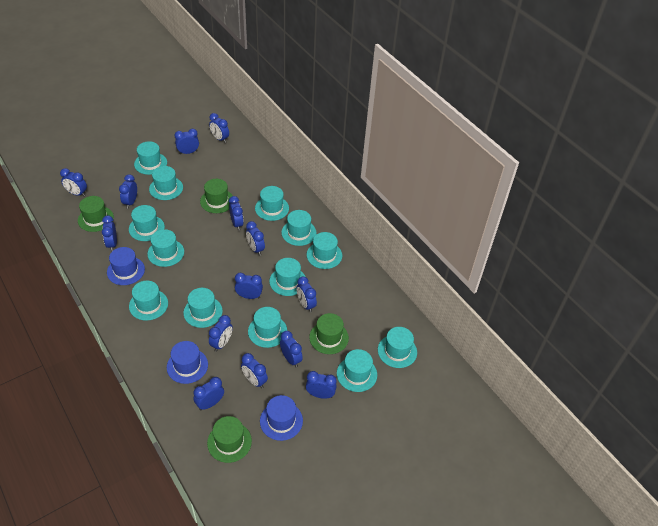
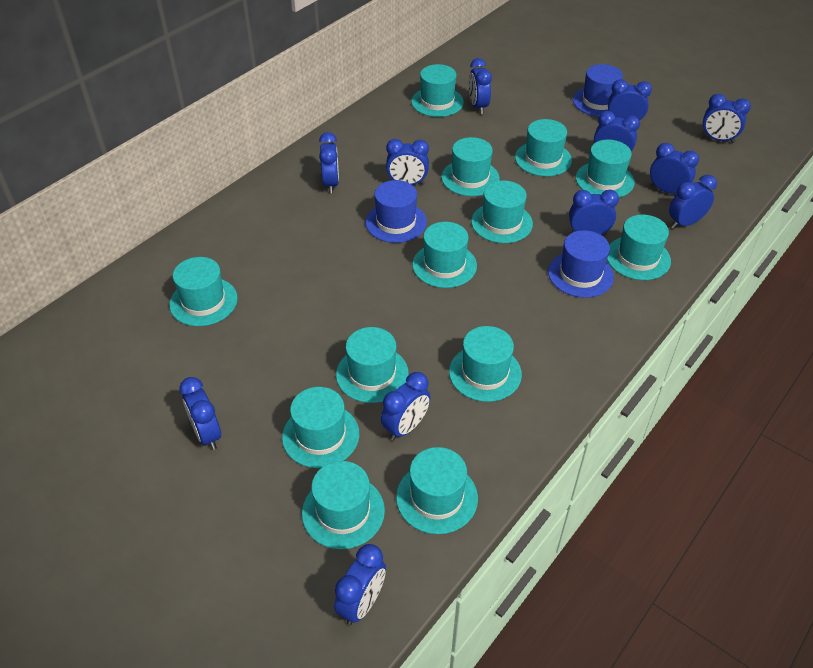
blue clock: [60,168,87,197] [102,215,117,251] [119,174,137,209] [175,129,199,154] [194,377,224,410] [209,113,229,143] [209,315,233,352] [229,196,244,231] [235,273,263,299] [241,353,268,388] [246,221,265,256] [280,331,303,367] [296,277,317,312] [306,371,337,399] = 14 -> [179,377,221,450] [319,132,339,193] [334,544,386,625] [381,372,430,441] [386,139,429,185] [469,58,492,114] [569,190,619,236] [594,111,640,152] [608,79,652,121] [650,143,699,194] [669,175,717,229] [702,94,751,143] = 12
green hat: [78,196,114,232] [200,179,233,213] [207,416,252,463] [309,313,349,354] = 4 -> none = 0

